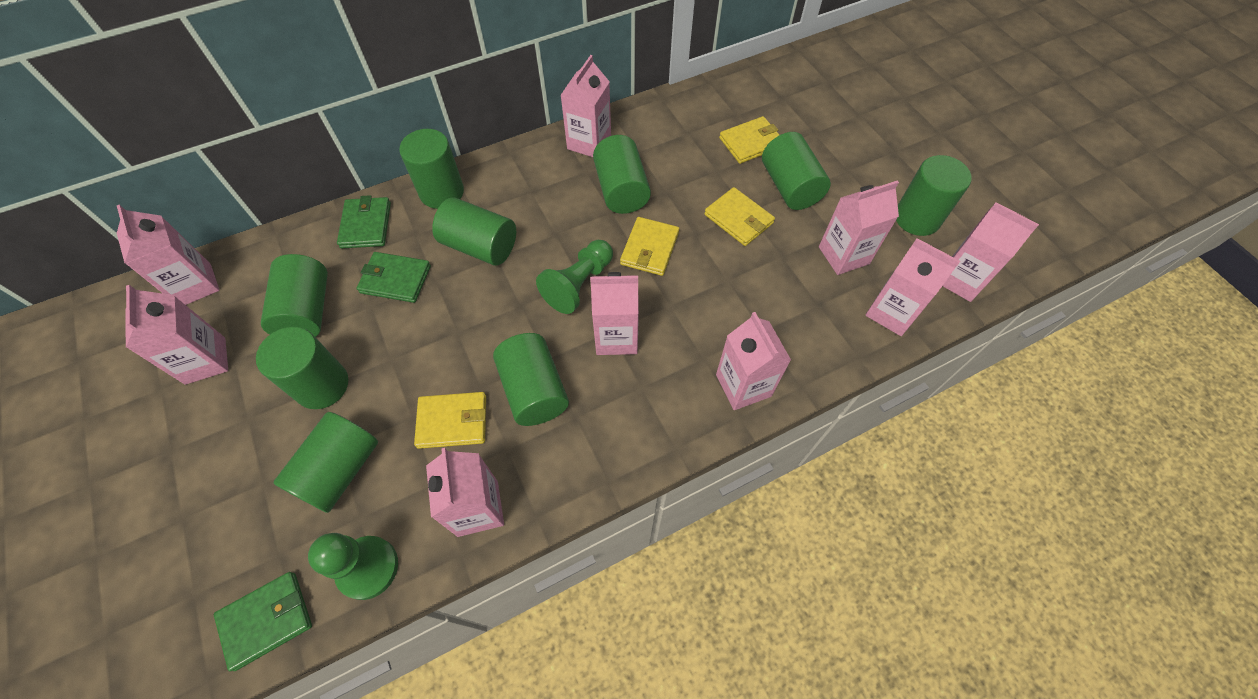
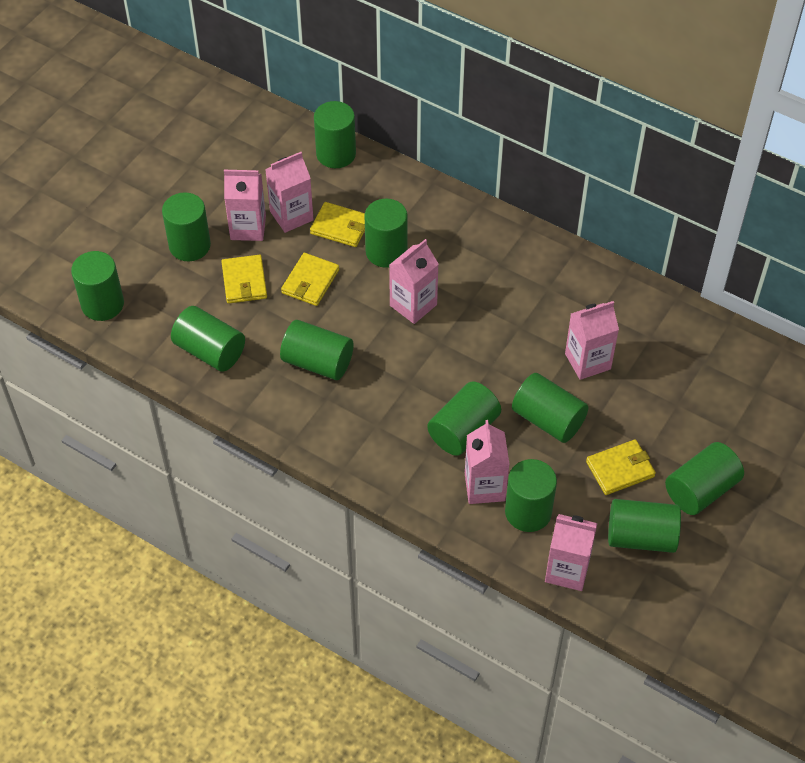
green cylinder: [256,327,348,409] [261,254,328,337] [273,412,378,513] [399,129,464,209] [432,197,516,265] [493,333,569,426] [593,135,651,214] [762,132,831,210] [896,155,972,236] = 9 -> [71,251,124,321] [162,192,211,261] [171,306,245,372] [280,320,354,380] [314,101,356,168] [365,199,408,268] [427,381,501,456] [505,459,557,532] [512,373,588,443] [608,499,681,553] [665,442,744,515] = 11
green pawn: [308,533,398,600] [536,240,613,314] = 2 -> none = 0
green wallet: [214,572,312,671] [337,195,391,248] [356,252,431,303] = 3 -> none = 0
pink carton: [117,204,219,305] [125,285,228,385] [426,448,504,537] [561,55,611,157] [590,272,639,355] [716,312,791,410] [819,181,899,275] [865,238,960,336] [943,202,1039,302] = 9 -> [224,170,266,241] [265,152,313,233] [389,239,439,324] [465,420,510,504] [545,514,597,591] [565,301,619,380] = 6

